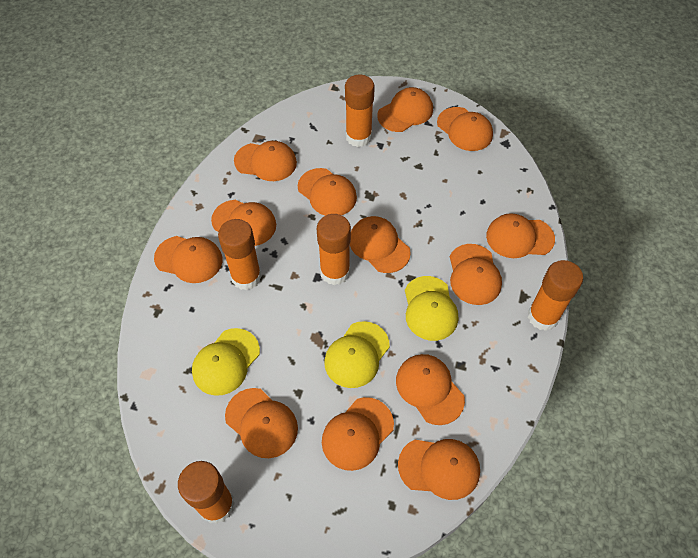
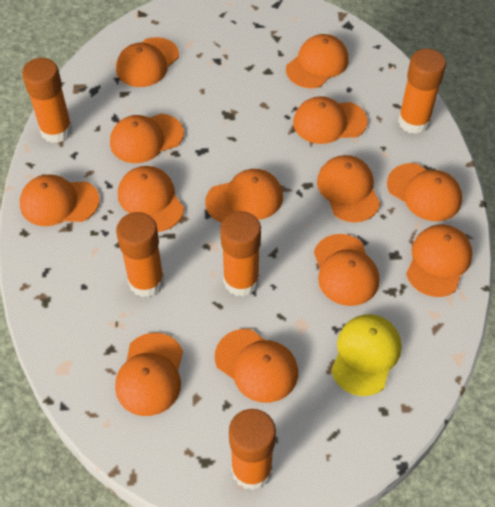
yellow cap: [192,328,260,396] [324,321,390,388] [405,276,458,341] = 3 -> [331,314,401,396] = 1

